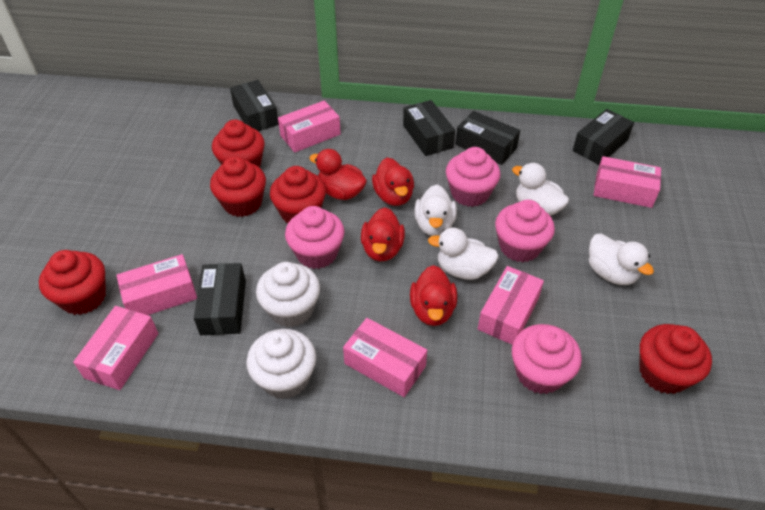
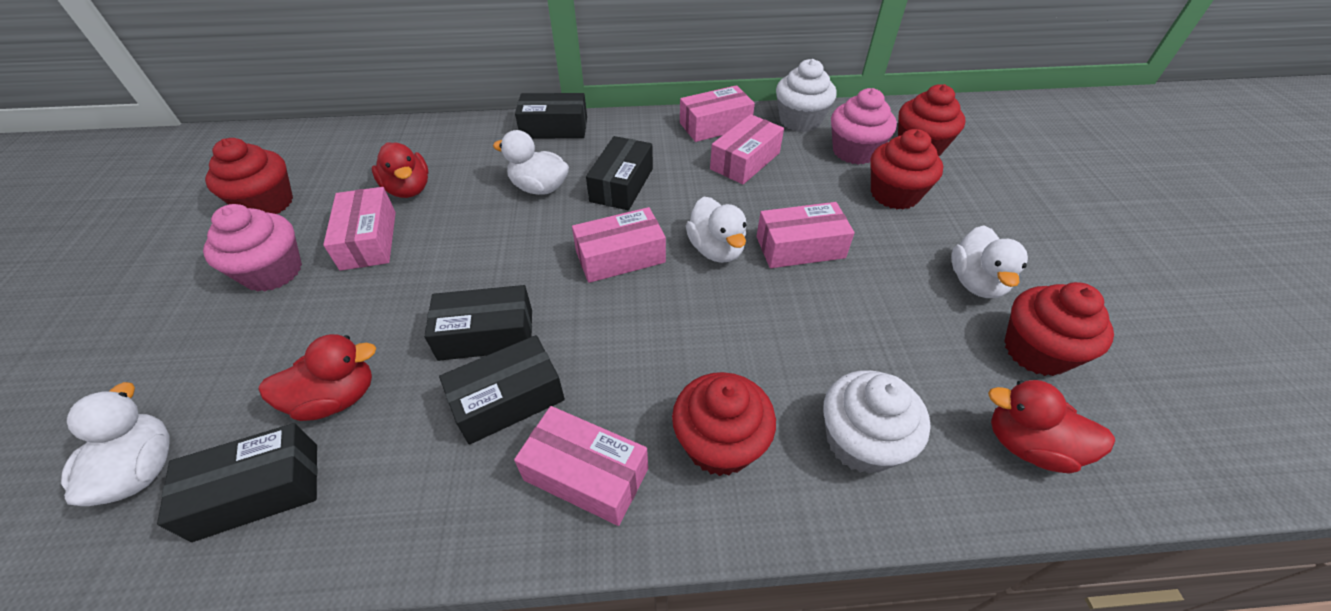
pink cupcake: [285,206,345,269] [446,147,501,207] [495,200,555,262] [512,324,582,394] = 4 -> [203,204,302,292] [831,88,897,165] = 2
red duck: [309,149,367,200] [361,207,405,261] [372,158,414,206] [410,265,457,326] = 4 -> [259,334,376,421] [372,142,429,198] [988,380,1115,474] = 3

